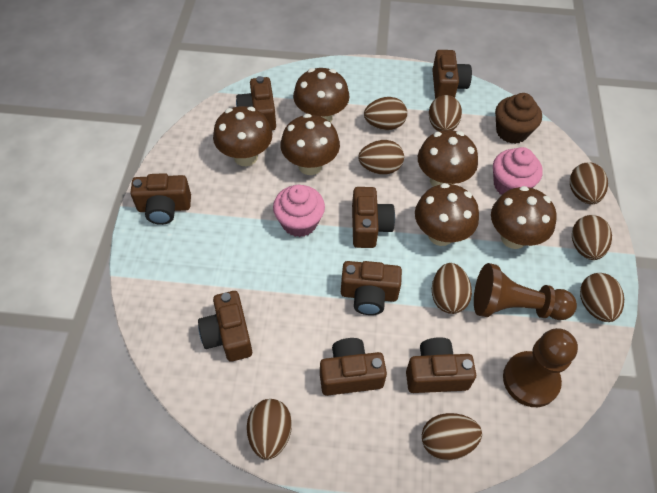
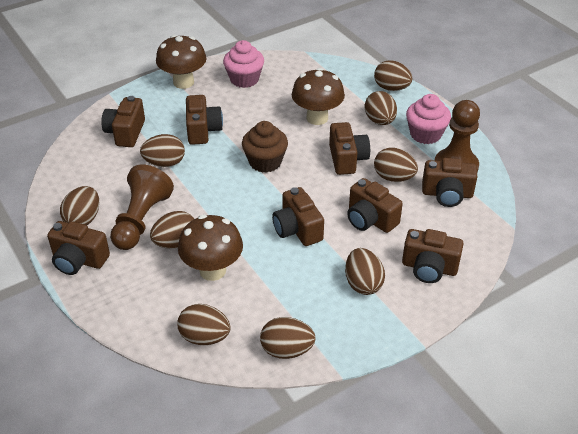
brown mushroom: [213,106,272,166] [280,114,340,175] [293,68,350,123] [415,183,479,246] [418,130,478,187] [491,186,557,249] = 6 -> [156,35,207,89] [178,215,243,281] [292,68,345,125] = 3

